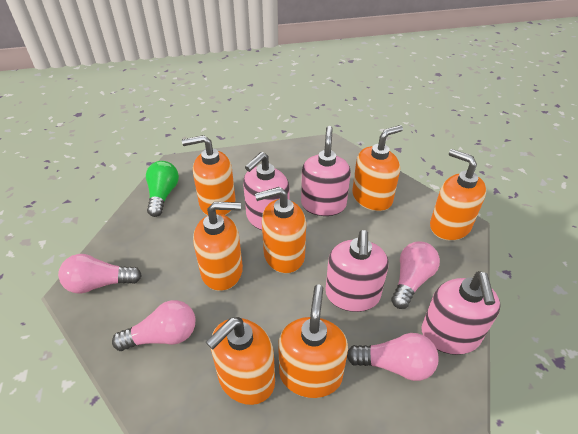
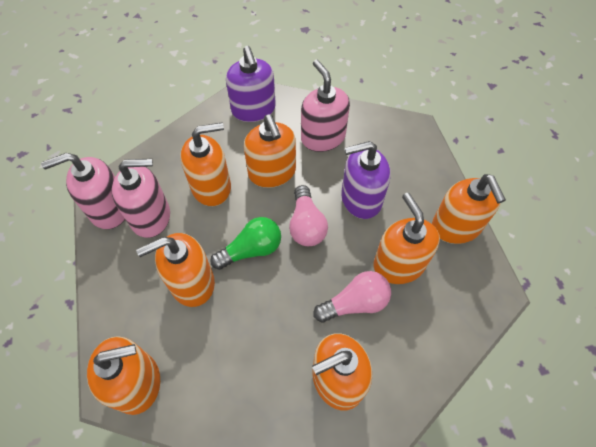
pink light bulb: [58,254,142,294] [112,300,195,351] [347,333,439,381] [391,242,440,309] = 4 -> [289,185,328,246] [314,271,391,323] = 2
pink soap dispenser: [243,152,290,230] [301,126,351,216] [325,230,389,312] [422,271,501,355] = 4 -> [41,153,125,229] [112,159,170,238] [301,60,350,152] = 3
purple soap dispenser: none = 0 -> [226,46,276,122] [341,141,391,219] = 2

